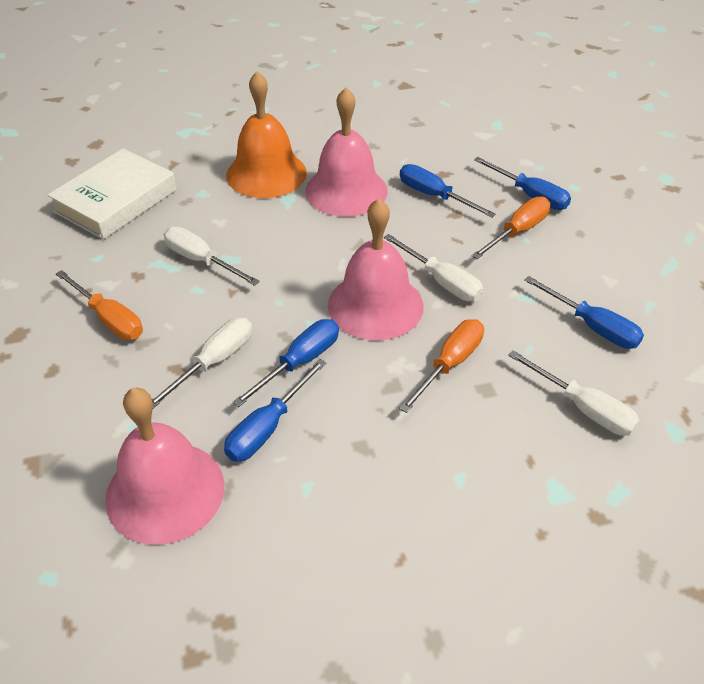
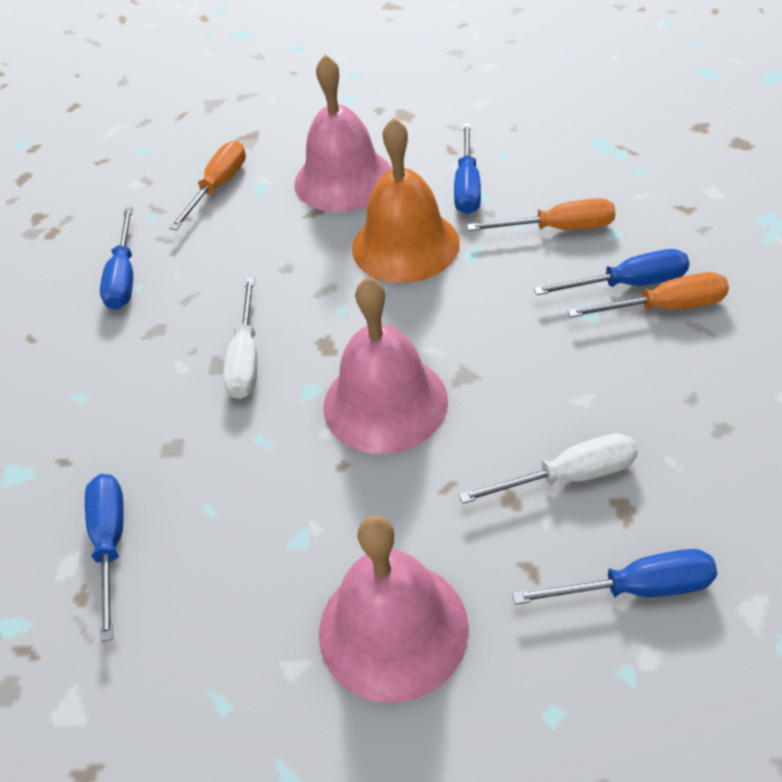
white book: [47,149,177,240] = 1 -> none = 0
white screwdriver: [152,318,252,408] [164,227,260,286] [384,234,483,302] [508,350,640,436] = 4 -> [223,277,257,399] [459,433,638,504] = 2

